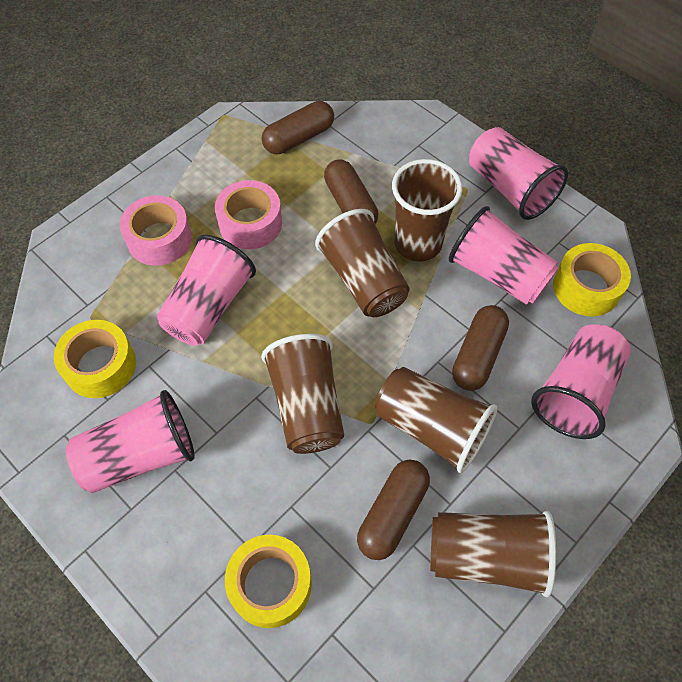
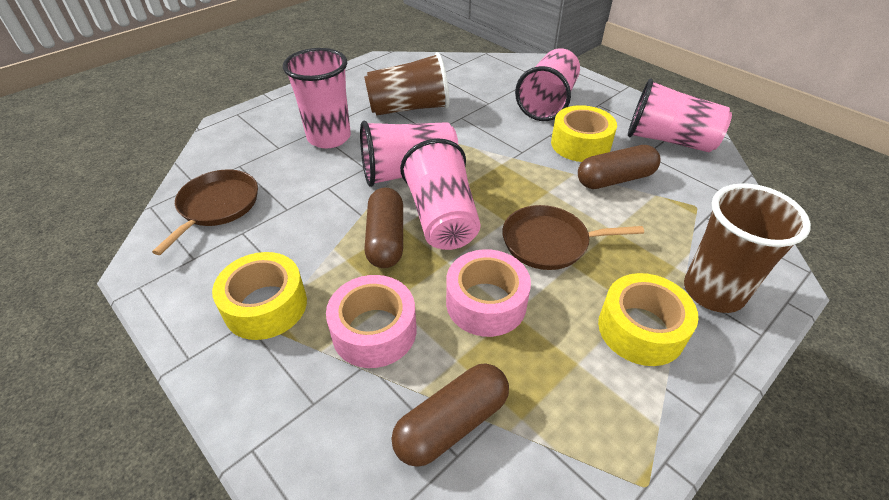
brown capsule: [262,101,334,154] [324,159,378,224] [357,460,430,560] [452,305,509,391] = 4 -> [364,188,403,268] [392,363,509,467] [578,145,661,189] = 3
brown cup: [261,334,344,454] [315,209,410,317] [375,367,497,473] [392,159,462,261] [430,511,556,597] = 5 -> [364,52,449,116] [684,183,811,313] = 2
brown pan: none = 0 -> [152,169,258,255] [502,205,644,270] = 2

